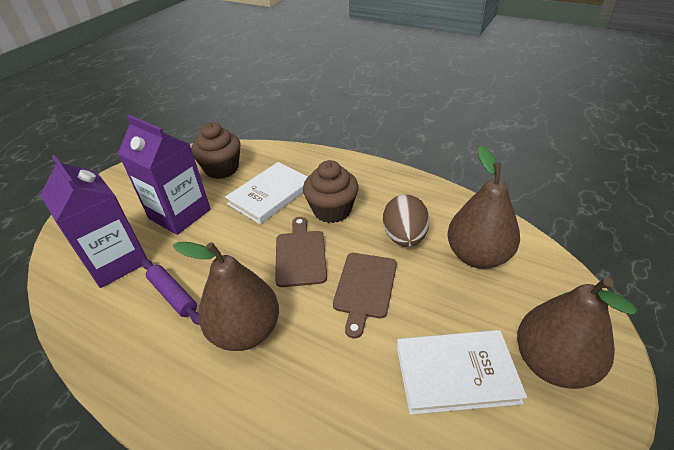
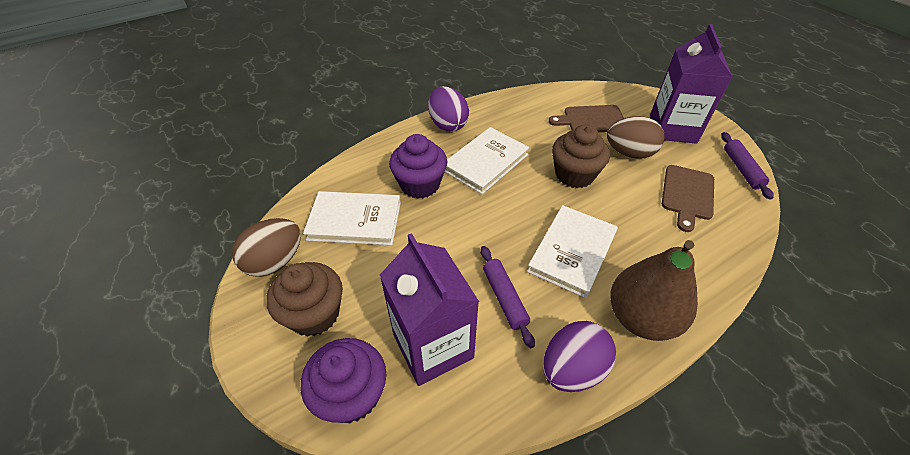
brown egg: [383,194,430,247] = 1 -> [232,218,301,277] [607,116,664,159] = 2
brown pear: [173,242,279,351] [447,146,520,269] [517,277,637,389] = 3 -> [610,240,698,341] = 1
purple cupcake: none = 0 -> [301,338,386,423] [389,134,447,199] = 2
purple egg: none = 0 -> [428,86,469,132] [543,321,616,392] = 2
purple rolling pin: [142,259,199,325] = 1 -> [481,246,535,348] [721,132,774,200] = 2
white book: [225,162,308,224] [397,330,527,415] = 2 -> [303,191,401,245] [445,127,529,194] [527,205,618,298] = 3

